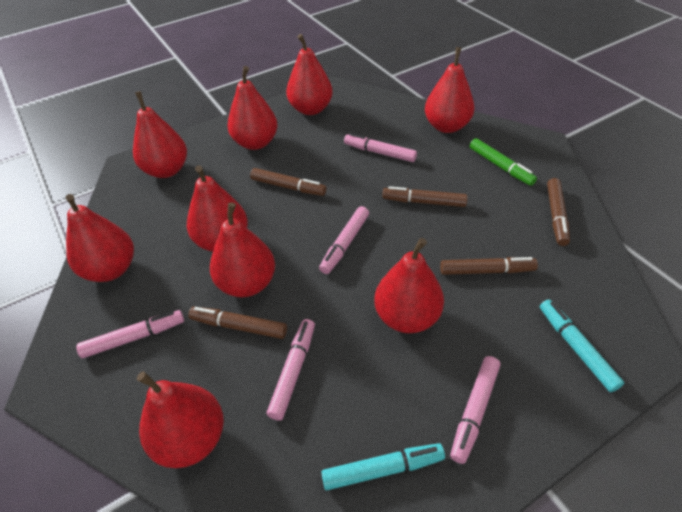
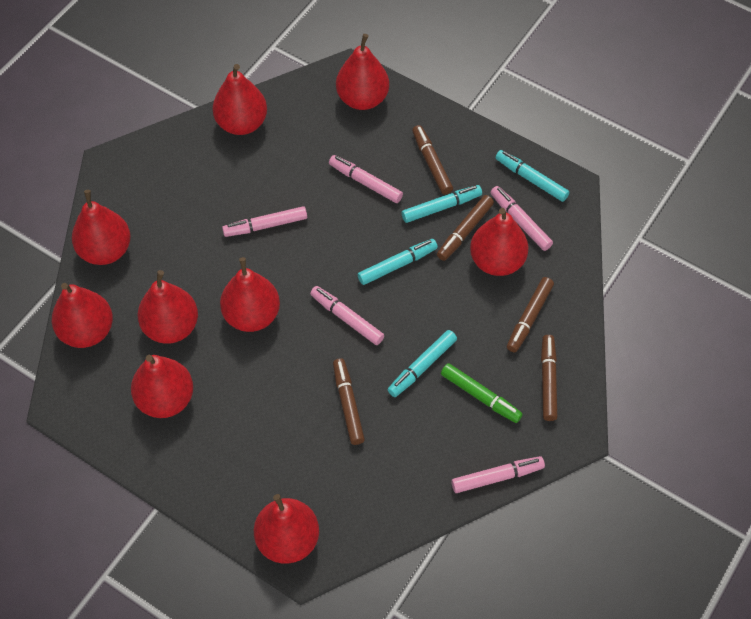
turquoise marker: [321,443,445,490] [540,299,624,392] = 2 -> [357,239,438,285] [387,330,457,397] [402,185,482,223] [496,150,569,202] = 4

